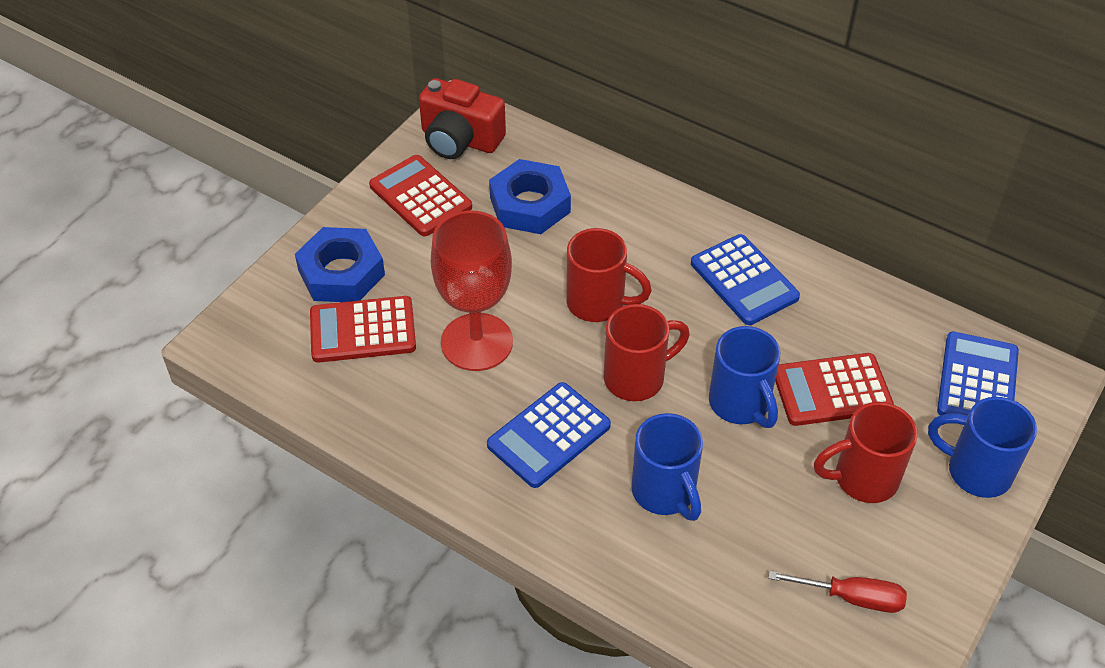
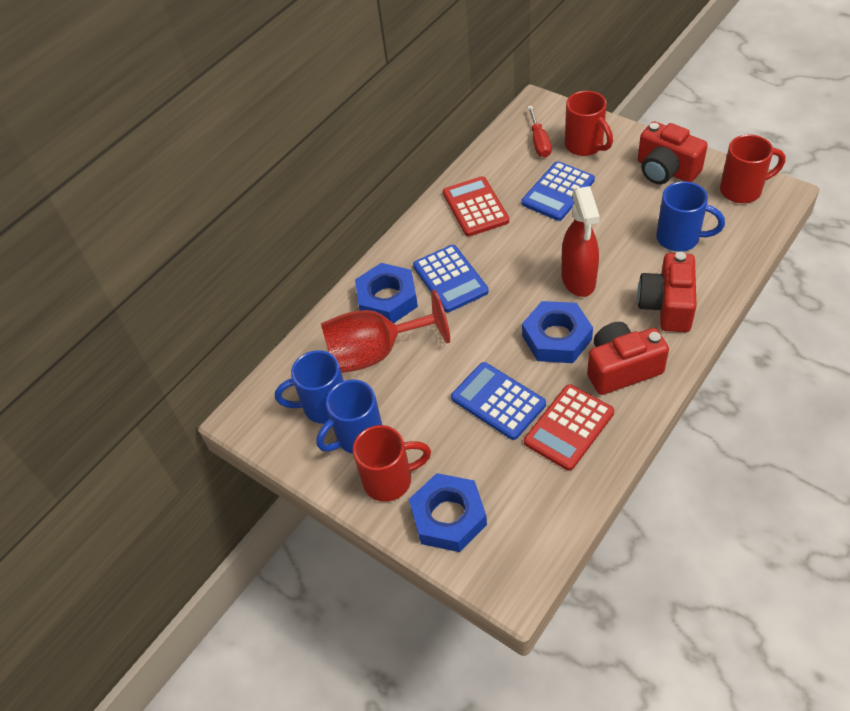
blue nut: [295,227,385,302] [489,159,571,234] = 2 -> [355,263,418,323] [409,473,487,552] [522,301,593,363] = 3
red calculator: [310,296,416,363] [369,155,472,236] [775,353,894,426] = 3 -> [443,176,509,236] [524,384,614,471] = 2
red camera: [419,78,506,159] = 1 -> [587,322,669,395] [637,252,697,332] [638,122,708,184] = 3
red spray bottle: none = 0 -> [562,186,600,297] = 1

